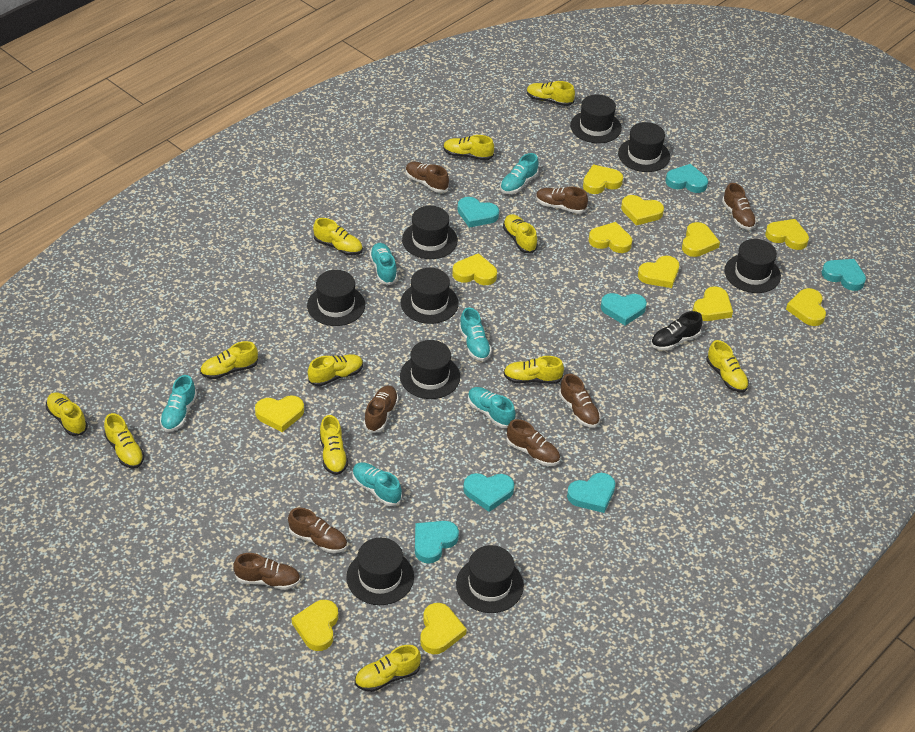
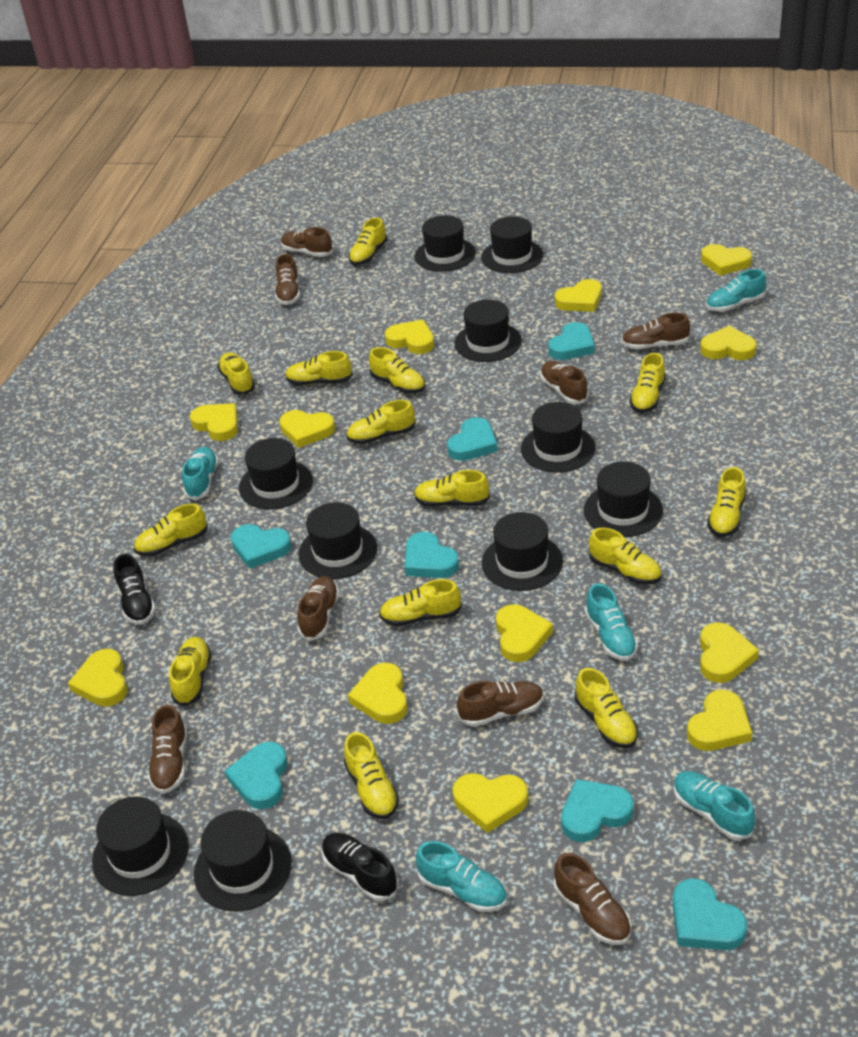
black hat: [307,270,365,326] [346,538,414,605] [400,340,460,399] [401,268,459,324] [402,206,458,259] [456,545,524,613] [570,94,622,143] [618,122,670,172] [724,239,781,293] = 9 -> [92,796,189,896] [194,810,292,912] [239,438,313,509] [298,502,377,579] [414,215,476,272] [454,299,522,362] [481,216,543,273] [482,512,563,591] [521,402,595,473] [583,462,663,537] = 10
black shoe: [651,311,702,350] = 1 -> [113,554,156,625] [322,833,399,901] = 2
turquoise shoe: [160,375,197,432] [352,462,402,506] [369,243,397,285] [459,307,492,361] [468,387,516,428] [500,153,539,194] = 6 -> [182,447,219,500] [416,841,507,912] [585,583,638,661] [674,771,755,840] [706,269,766,311] = 5
yellow shoe: [46,392,88,436] [104,413,144,469] [200,341,258,379] [308,354,363,387] [313,218,363,255] [319,415,348,475] [355,645,421,692] [443,135,494,161] [503,214,538,253] [503,356,564,384] [527,81,575,106] [706,340,749,393] = 12 -> [134,504,207,556] [169,637,212,707] [217,352,255,395] [285,351,353,385] [344,732,399,819] [346,400,416,444] [349,217,387,265] [369,347,425,394] [379,579,462,626] [414,470,490,507] [575,668,638,748] [589,528,662,585] [629,353,666,413] [707,467,746,537] = 14

